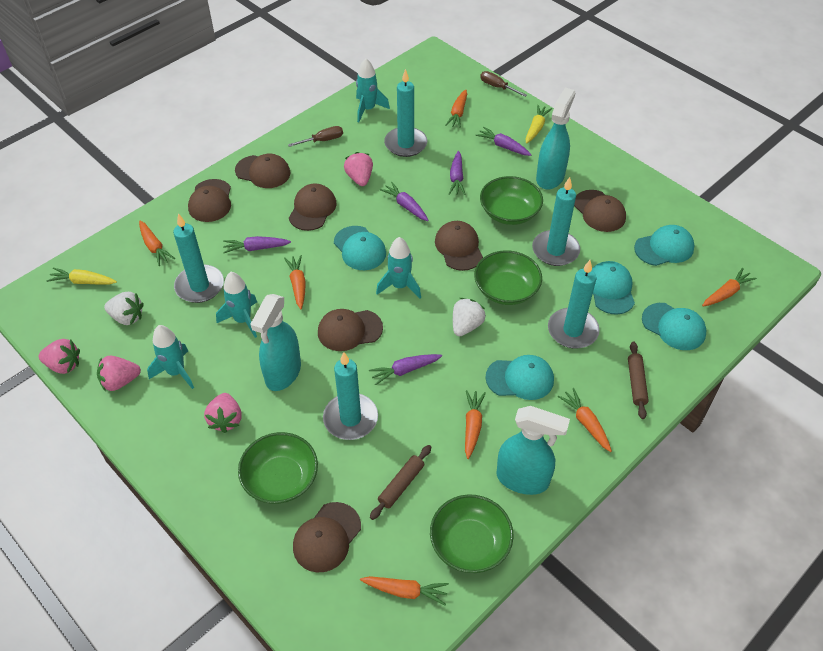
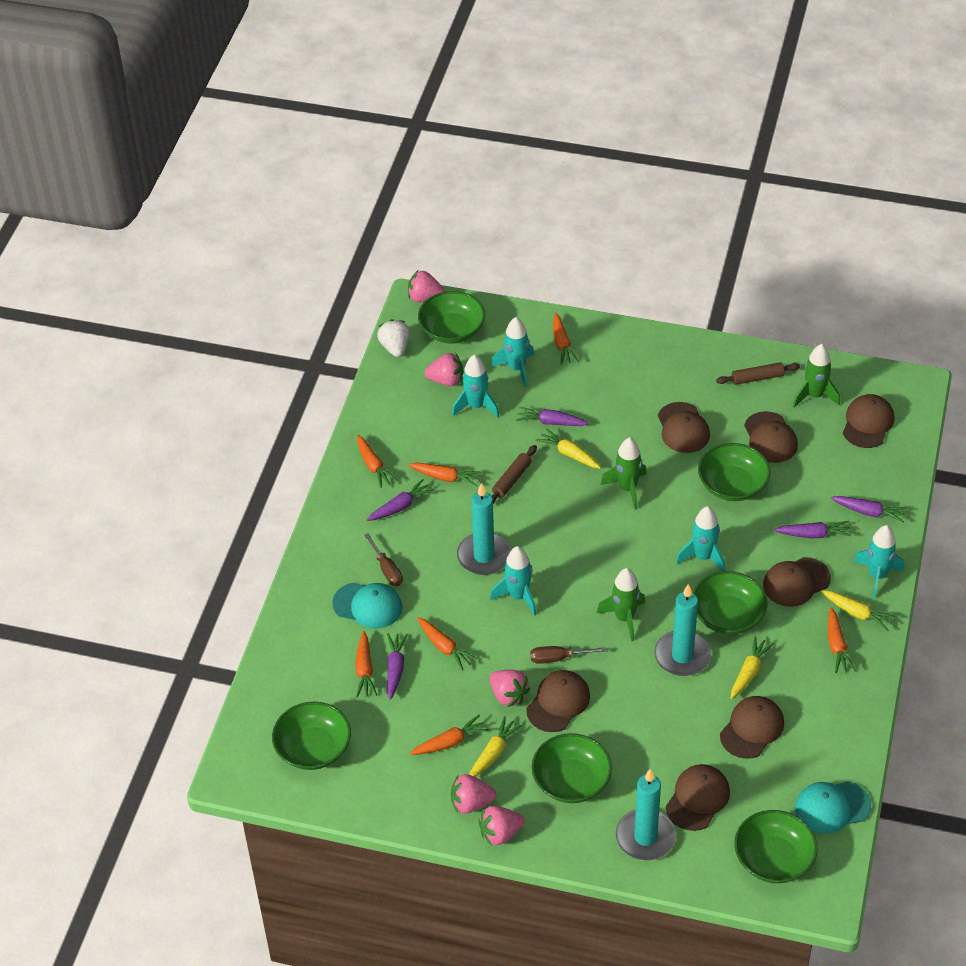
green bowl: [238,432,318,504] [430,495,513,573] [474,250,542,305] [480,176,543,225] = 4 -> [272,702,351,770] [418,291,485,344] [531,733,612,803] [693,571,768,635] [698,443,771,501] [734,810,818,883] = 6
green rocket: none = 0 -> [597,568,645,641] [601,437,647,509] [793,344,840,407] = 3
pink strawberry: [38,339,80,374] [97,355,141,391] [204,393,242,433] [344,152,373,186] = 4 -> [408,270,445,302] [425,353,463,386] [451,774,496,814] [479,806,524,846] [489,670,530,707] = 5
turquoise candle: [173,213,224,303] [323,352,378,440] [384,69,427,157] [532,177,580,266] [548,260,600,349] = 5 -> [457,483,511,575] [616,769,676,860] [655,584,711,676] = 3
turquoise cap: [334,226,386,270] [485,355,554,400] [592,261,635,315] [634,225,695,266] [642,303,707,350] = 5 -> [332,582,402,629] [795,781,871,834] = 2
turquoise rocket: [147,325,194,389] [216,272,257,338] [356,58,390,122] [376,237,421,299] = 4 -> [452,355,499,417] [490,546,537,616] [491,317,534,387] [676,506,725,572] [854,525,904,599] = 5
turquoise spray bottle: [250,294,301,391] [496,406,570,495] [536,88,575,190] = 3 -> none = 0
white strawberry: [104,292,144,325] [453,298,486,336] = 2 -> [377,319,410,357] = 1
yellow carrot: [47,268,117,285] [526,105,552,144] = 2 -> [469,716,522,777] [536,428,601,468] [731,636,774,699] [821,590,896,631] = 4

